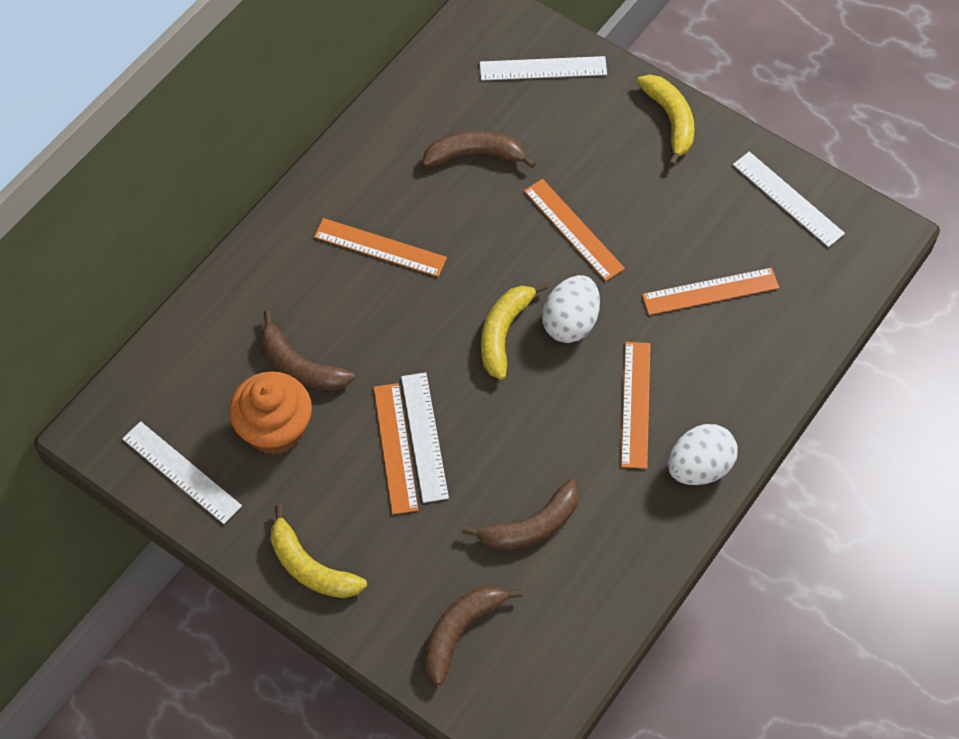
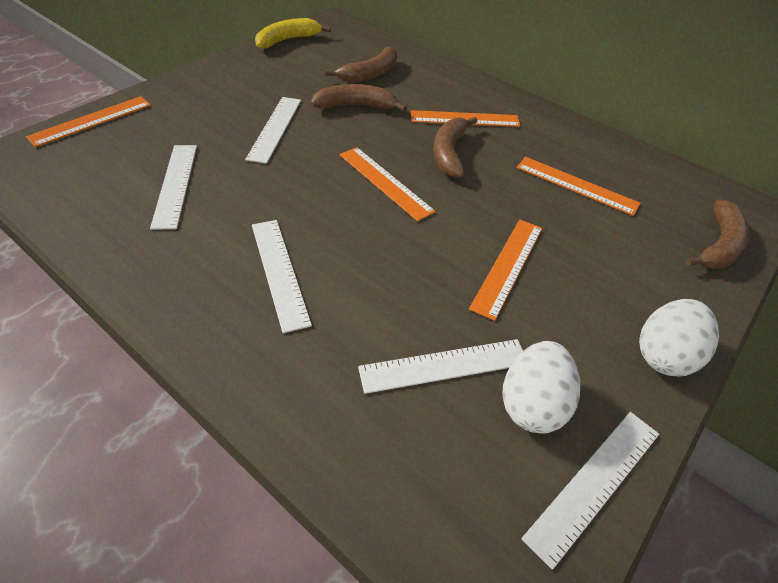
orange cupcake: [229,371,312,455] = 1 -> none = 0
white ruler: [122,421,242,524] [401,372,449,503] [480,56,607,81] [733,152,845,247] = 4 -> [150,145,197,230] [245,97,301,164] [252,220,312,333] [358,339,523,394] [521,412,659,570] = 5
yellow banana: [271,505,367,598] [481,282,548,380] [637,75,695,166] = 3 -> [255,18,331,49] = 1

